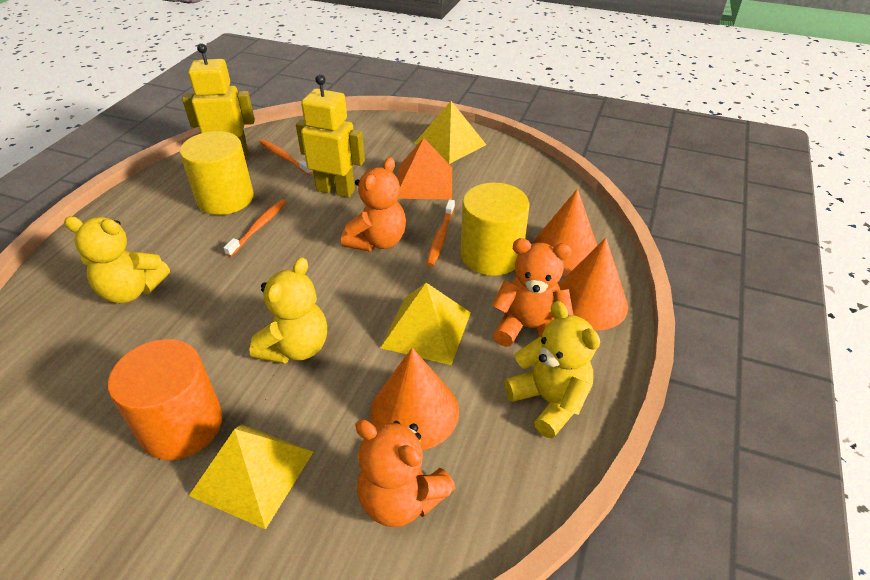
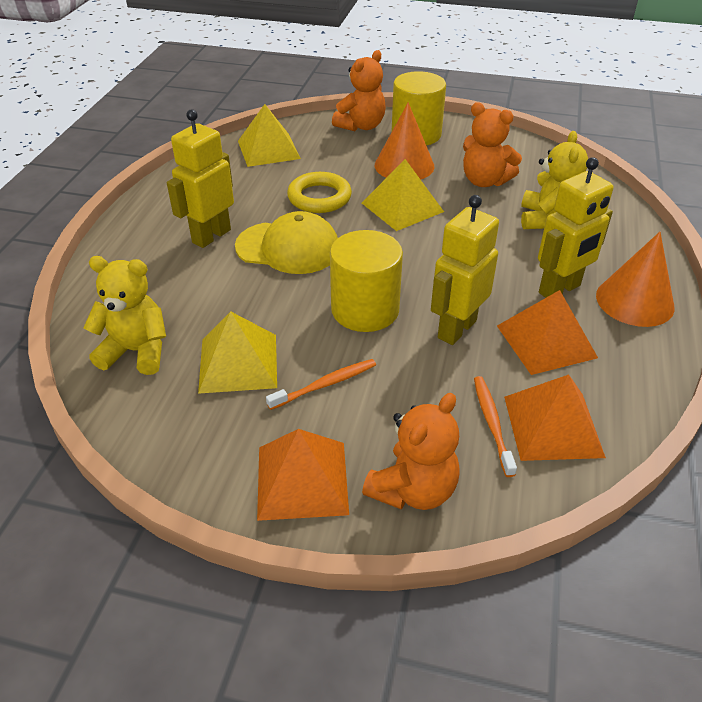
orange cone: [370,348,459,450] [532,189,597,276] [558,237,628,331] = 3 -> [375,102,434,180] [596,232,674,327] = 2
orange cylinder: [108,339,223,460] = 1 -> none = 0
orange pyramid: [397,138,452,199] = 1 -> [257,429,349,521] [497,290,598,375] [504,374,606,461] = 3
orange toothbrush: [223,199,286,257] [259,139,313,175] [426,200,455,266] = 3 -> [266,359,376,410] [474,376,517,477] = 2
yellow cap: none = 0 -> [235,211,338,274] = 1
yellow ring: none = 0 -> [287,172,352,213] = 1
yellow robot: [182,43,255,158] [296,74,365,198] = 2 -> [167,109,234,248] [431,195,499,345] [538,157,614,298] = 3
yellow teddy bear: [64,216,170,303] [249,257,327,364] [504,301,600,438] = 3 -> [83,256,166,375] [521,131,588,229] = 2

